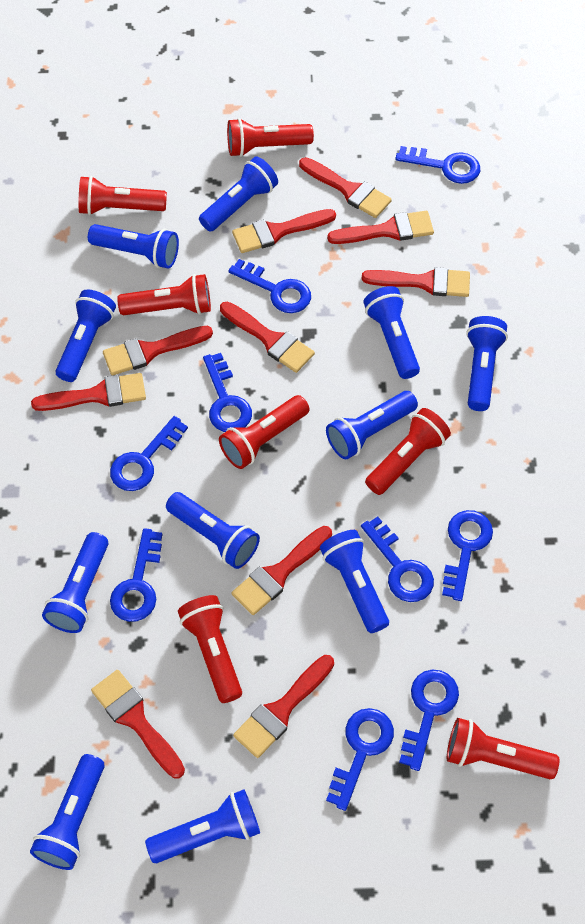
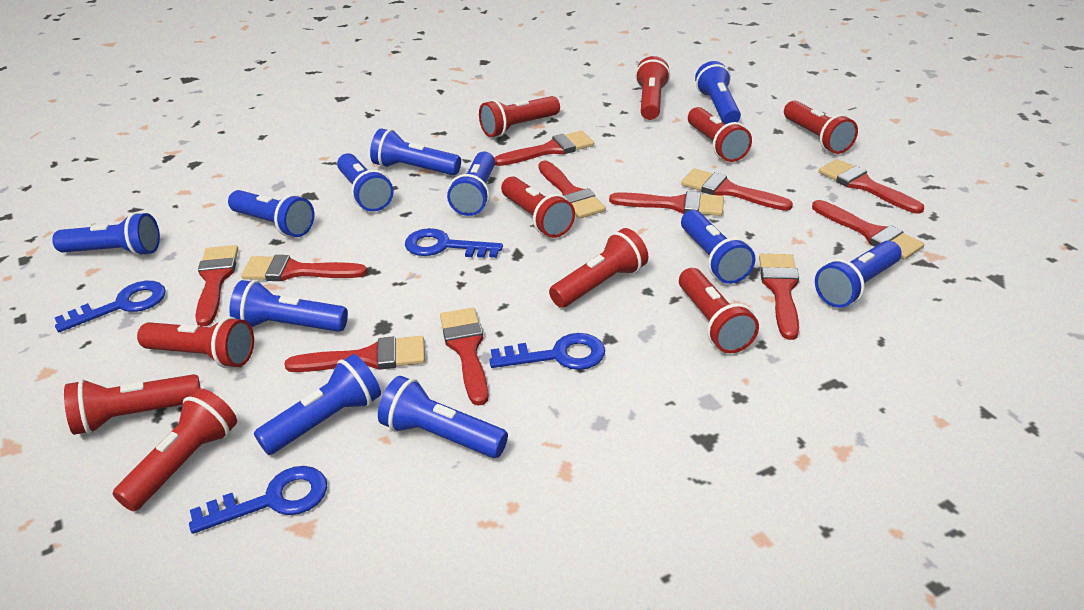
blue key: [110,416,188,491] [110,528,163,622] [203,353,252,432] [229,259,311,313] [326,708,394,811] [361,517,434,602] [395,146,480,184] [399,669,459,771] [442,510,493,601] = 9 -> [55,281,166,332] [189,466,327,534] [405,228,503,258] [489,333,605,370] = 4
red brush: [31,373,146,411] [91,670,185,778] [103,326,213,375] [220,301,315,373] [232,209,336,253] [232,526,332,615] [233,655,334,758] [299,157,392,218] [327,211,434,244] [361,267,470,297] = 10 -> [195,245,238,327] [241,255,367,281] [285,336,425,372] [440,308,489,406] [494,131,594,166] [538,160,606,219] [609,191,724,216] [681,168,793,211] [759,254,799,340] [812,200,924,260] [819,159,924,214] = 11
red flashlight: [79,176,167,215] [117,274,211,315] [178,595,242,703] [219,395,309,469] [227,118,314,157] [365,408,451,495] [447,718,560,779] = 7 -> [64,374,201,435] [113,388,237,511] [137,317,254,368] [479,96,560,137] [501,177,575,238] [549,228,648,308] [635,56,670,120] [679,268,759,353] [688,107,752,162] [784,101,858,154] = 10

